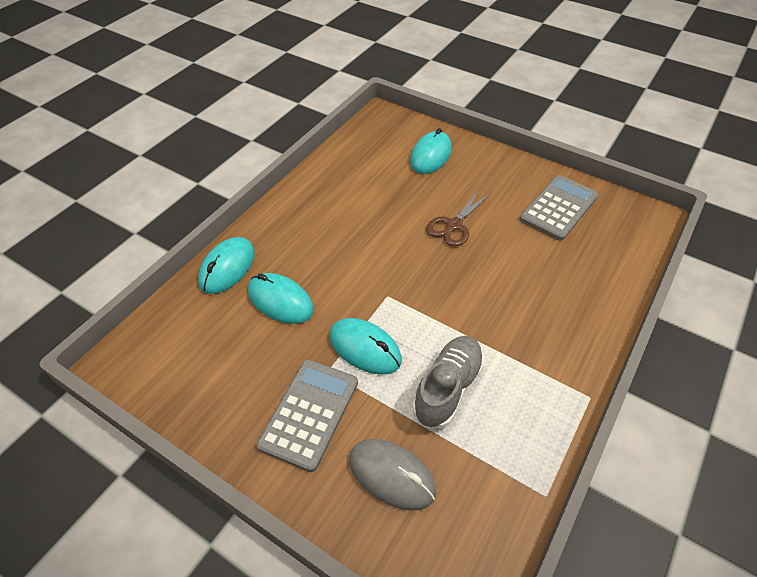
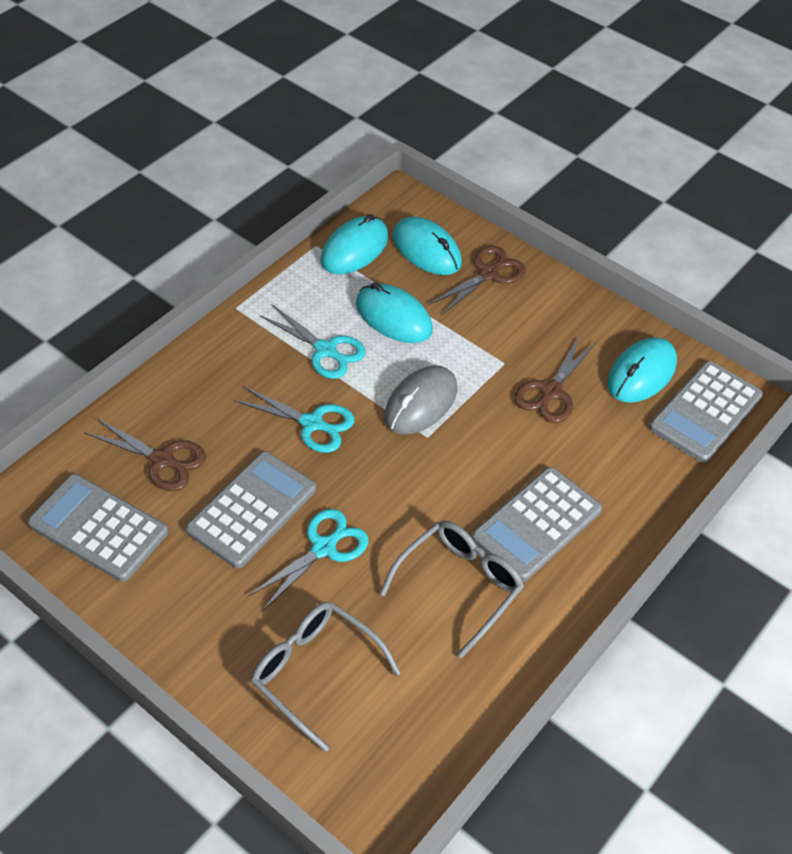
brown scissors: [426,191,491,247] = 1 -> [85,419,206,491] [429,246,526,315] [514,337,596,423] = 3
grey calculator: [257,359,358,472] [520,175,598,241] = 2 -> [28,474,168,582] [186,451,316,569] [472,467,602,581] [649,361,763,463] = 4
grey glasses: none = 0 -> [251,602,401,752] [380,521,524,658] = 2
grey shoe: [412,336,484,428] = 1 -> none = 0
turquoise scissors: none = 0 -> [234,386,354,453] [249,509,369,610] [260,305,366,379] = 3

